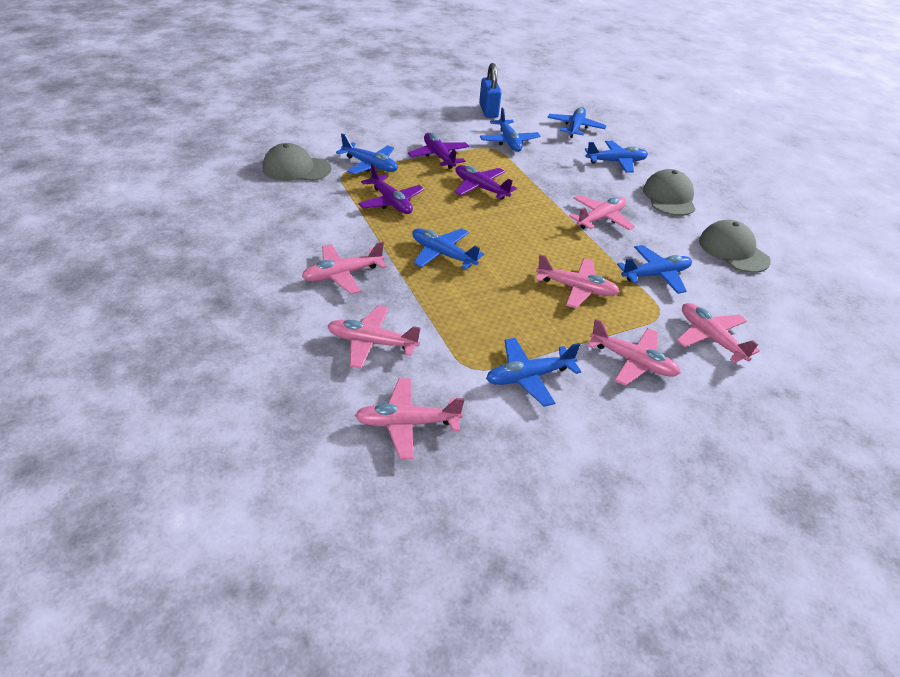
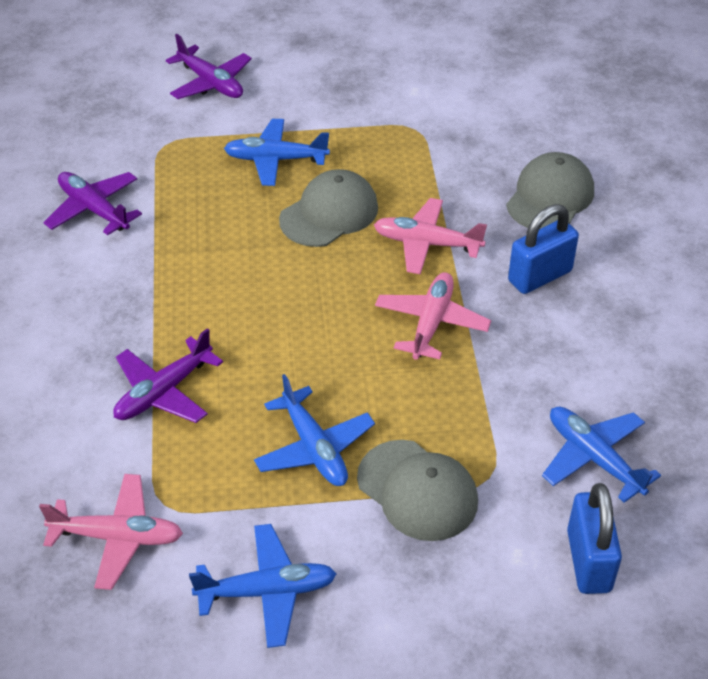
blue padlock: [479,63,502,118] = 1 -> [508,204,579,294] [567,483,622,594] = 2
blue plane: [336,133,398,174] [412,228,484,269] [480,107,541,152] [486,338,581,407] [547,107,607,138] [585,141,648,173] [617,245,692,294] = 7 -> [189,524,336,648] [224,119,330,186] [254,374,375,486] [542,407,661,503] = 4
pink plane: [302,241,387,294] [328,305,421,369] [355,378,464,459] [536,254,620,308] [569,195,635,230] [587,319,680,386] [676,303,760,363] = 7 -> [39,474,183,590] [374,198,487,274] [375,272,491,360] = 3

